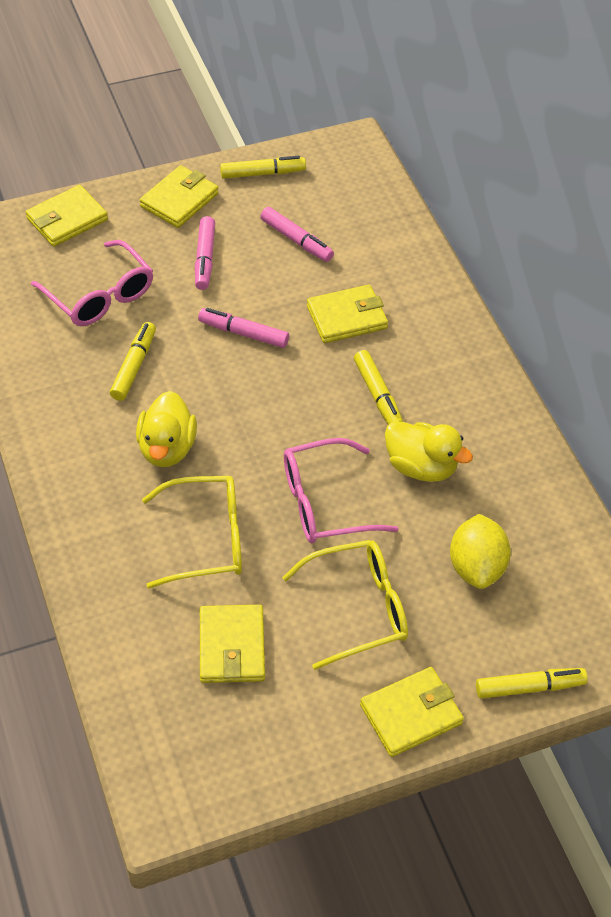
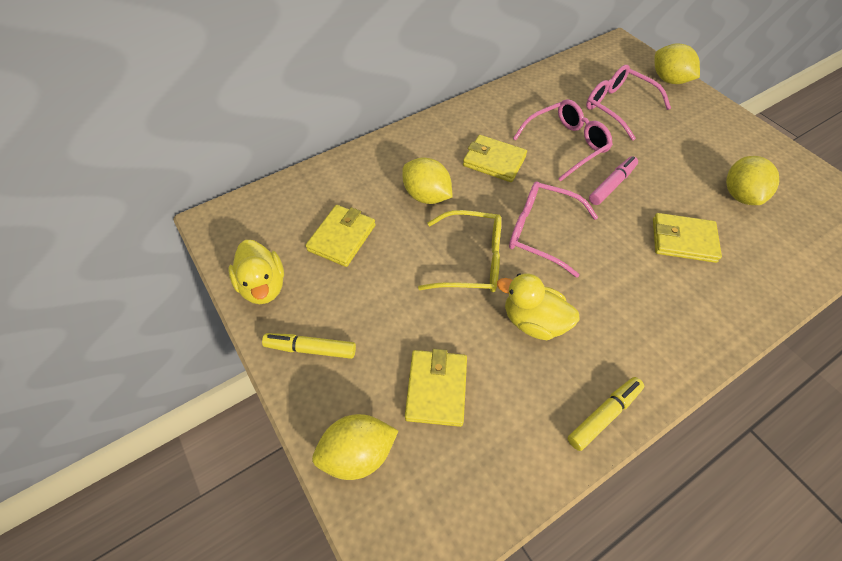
pink glasses: [31,240,153,326] [284,438,398,543] = 2 -> [509,181,598,278] [513,99,613,182] [586,65,671,141] = 3
pink marker: [195,216,215,290] [198,308,289,348] [260,207,334,262] = 3 -> [589,156,638,205] = 1
yellow glasses: [142,476,242,589] [282,540,408,670] = 2 -> [418,210,501,292] = 1
yellow lemon: [450,514,511,589] = 1 -> [312,414,398,480] [402,157,452,204] [655,43,700,84] [726,156,779,205] = 4
yellow marker: [110,322,156,401] [220,156,306,179] [354,350,403,425] [476,668,587,699] = 4 -> [262,333,356,359] [568,377,644,451] = 2
yellow wallet: [26,185,108,247] [140,165,219,228] [200,605,265,683] [307,284,388,343] [360,667,464,757] = 5 -> [305,205,376,267] [405,349,467,427] [463,135,527,182] [653,213,722,263] = 4

